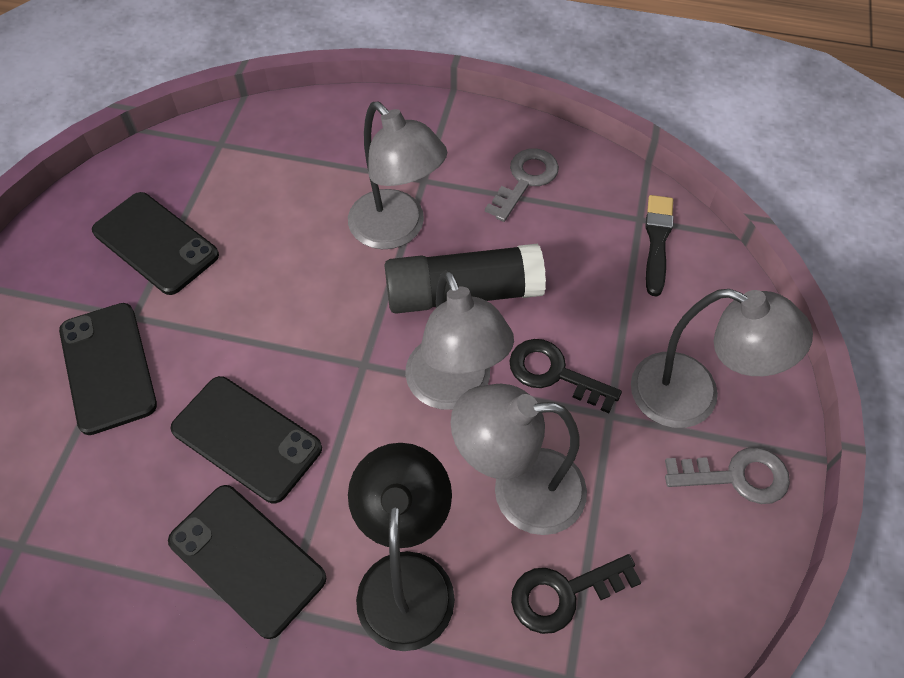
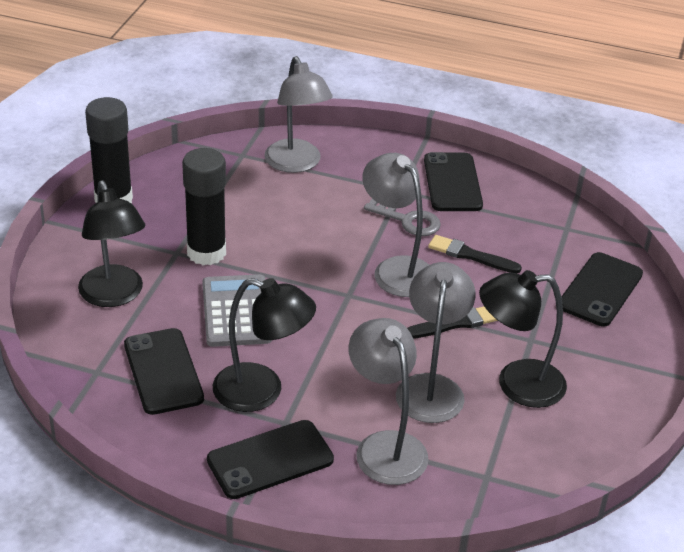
black brush: [645,195,674,297] = 1 -> [407,306,498,339] [428,235,522,273] = 2
black glue stick: [384,244,546,314] = 1 -> [85,97,133,203] [182,148,226,265] = 2
black key: [509,339,622,413] [511,554,641,634] = 2 -> none = 0
black lamp: [348,443,455,651] = 1 -> [78,181,146,307] [213,278,316,412] [479,270,567,408] = 3
grey calculator: none = 0 -> [202,274,272,347] = 1
grey key: [485,149,559,222] [665,447,790,504] = 2 -> [364,199,441,236] = 1

